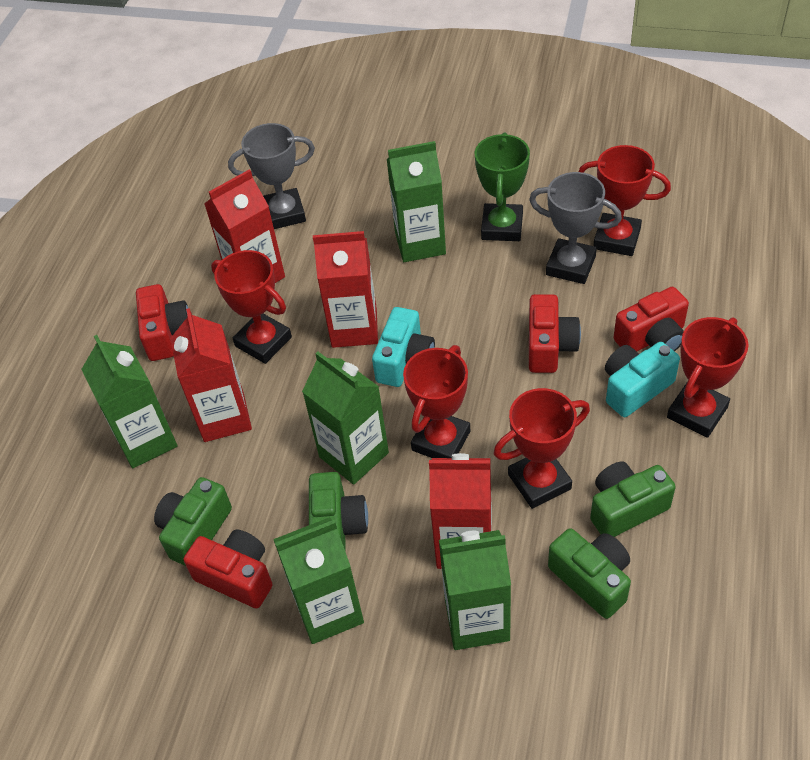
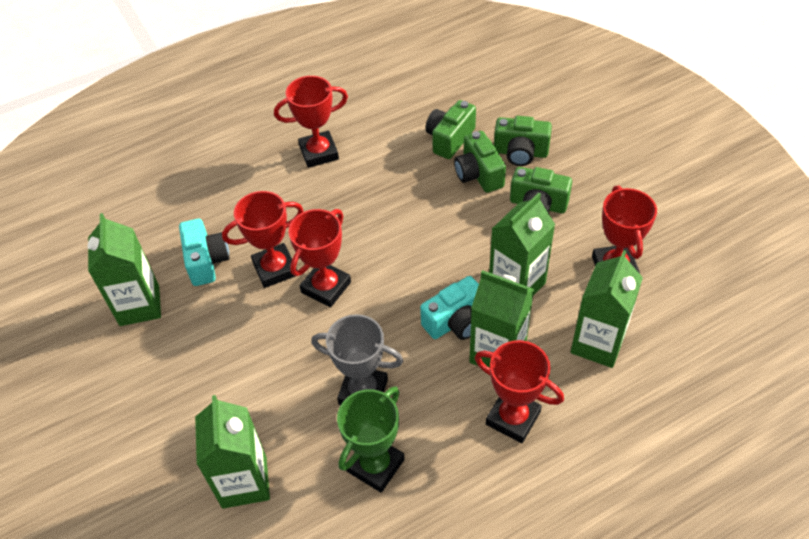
grey trophy: [228,123,315,229] [529,172,622,284] = 2 -> [311,314,403,405] = 1
red camera: [136,284,188,361] [184,530,273,608] [529,294,581,373] [613,287,689,351] = 4 -> none = 0
red carton: [171,308,252,442] [204,169,285,283] [313,231,378,348] [429,453,492,569] = 4 -> none = 0

